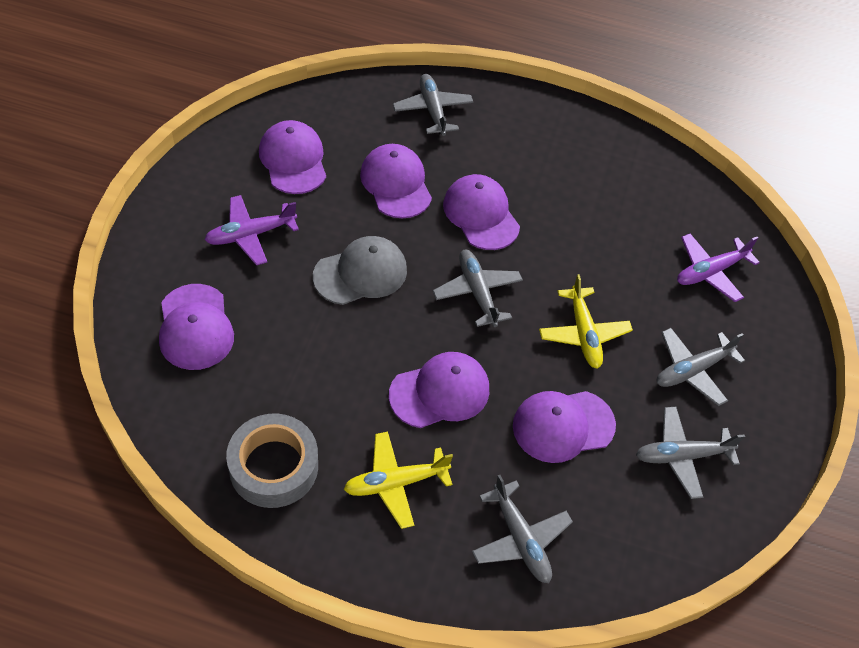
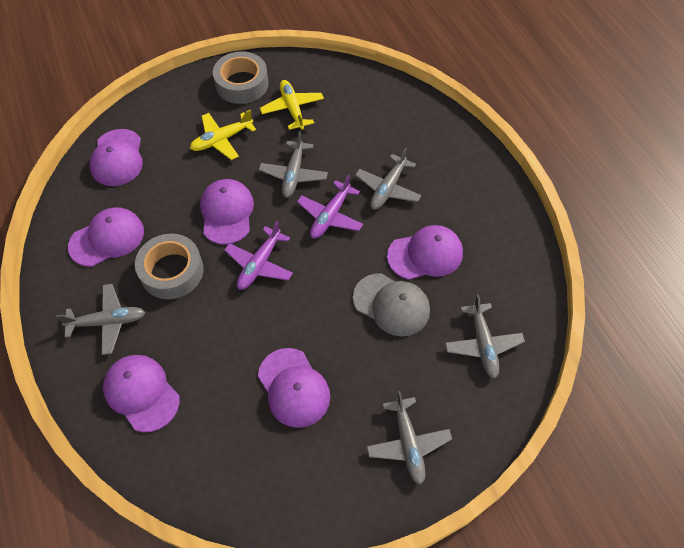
grey tape: [226,413,318,508] = 1 -> [135,234,203,299] [213,51,269,104] = 2

